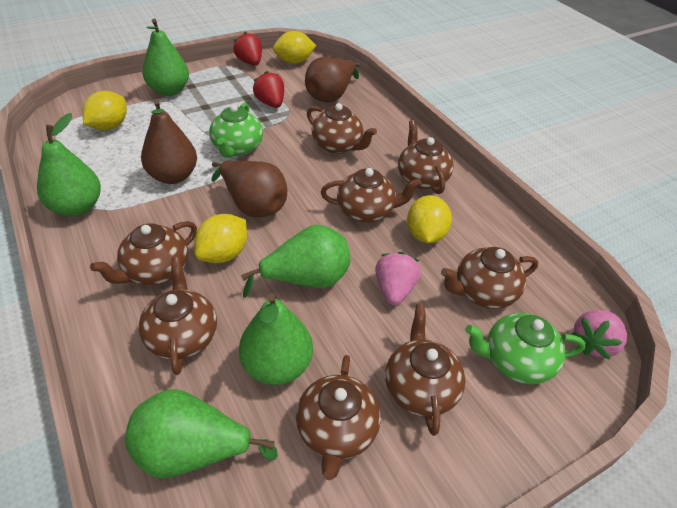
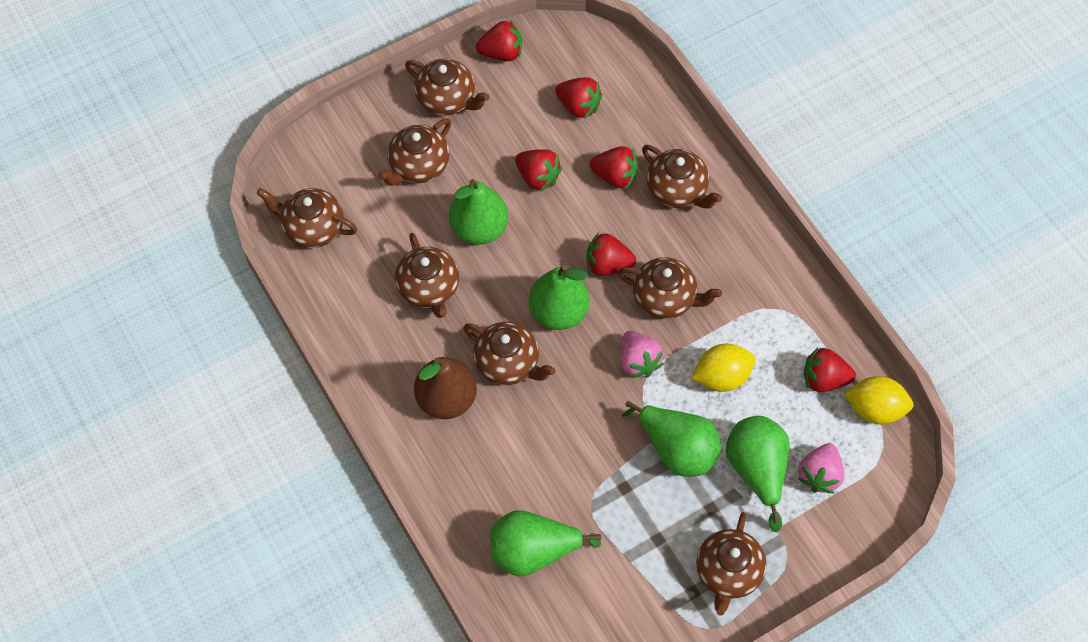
brown pear: [141,99,197,184] [212,161,287,217] [305,57,360,102] = 3 -> [414,357,477,419] = 1
green teapot: [209,103,263,158] [465,313,586,384] = 2 -> none = 0
red strawberry: [233,32,262,65] [253,71,284,108] = 2 -> [476,20,522,61] [515,149,562,192] [556,77,602,119] [586,233,636,276] [590,146,638,188] [804,348,856,392] = 6
yellow lemon: [83,91,127,130] [194,214,247,263] [273,31,316,64] [407,195,452,243] = 4 -> [691,344,756,392] [844,376,914,424] = 2

